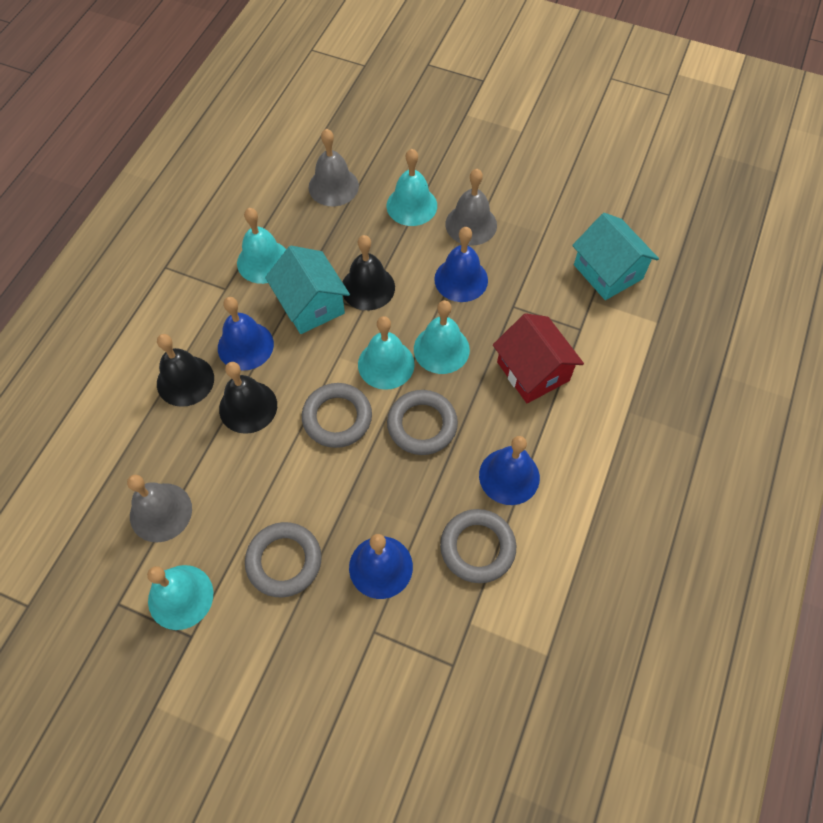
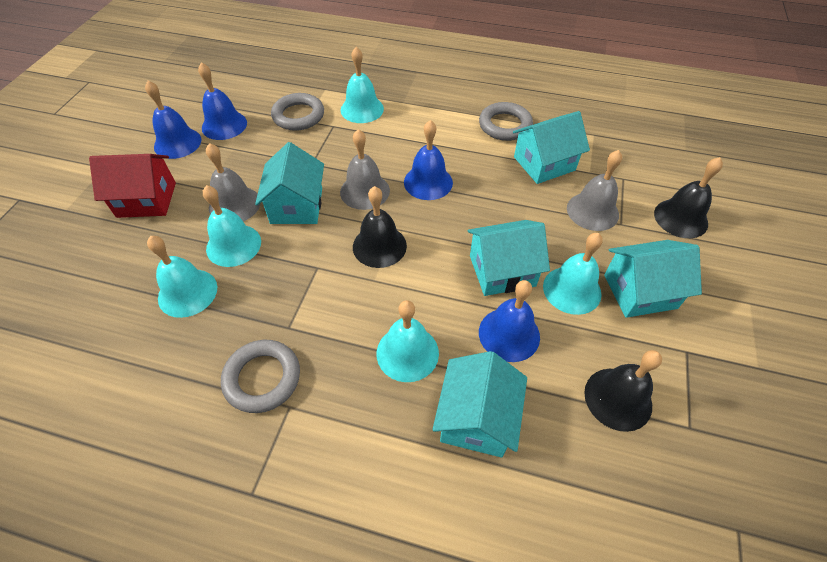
grey ring: [245,522,322,597] [302,383,372,448] [387,390,458,455] [440,509,516,583] = 4 -> [221,340,300,413] [271,93,324,131] [479,102,533,141] = 3
turquoise house: [265,246,350,334] [572,213,659,300] = 2 -> [255,142,324,224] [432,351,527,458] [467,220,550,296] [513,111,590,184] [604,240,702,318] = 5

